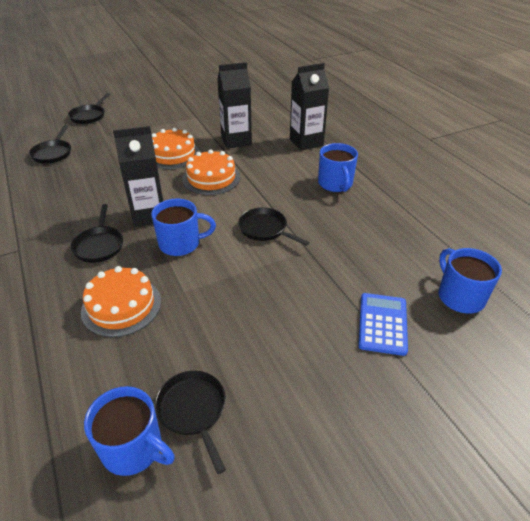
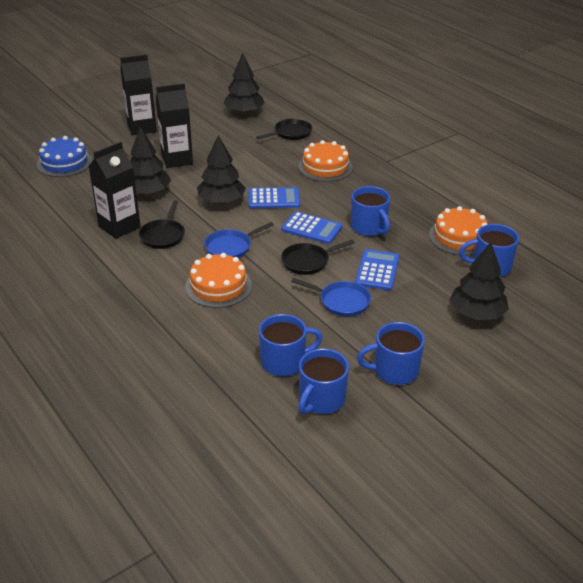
black pan: [29,125,71,164] [68,93,110,124] [70,204,123,263] [155,371,226,474] [238,207,309,246] = 5 -> [139,200,185,249] [256,119,312,140] [281,240,355,275] = 3
black tree: none = 0 -> [130,127,171,195] [197,135,246,204] [223,52,265,114] [449,242,509,320] = 4
blue cake: none = 0 -> [37,136,92,177] = 1
blue calculator: [358,293,408,356] = 1 -> [248,187,300,209] [281,211,342,244] [355,249,399,290] = 3
blue mug: [84,386,175,476] [151,199,216,256] [318,143,358,192] [438,248,502,314] = 4 -> [259,314,323,376] [298,349,349,415] [351,186,390,236] [357,322,425,385] [459,224,519,277] = 5
blue pan: none = 0 -> [204,222,274,258] [291,278,371,316] = 2

